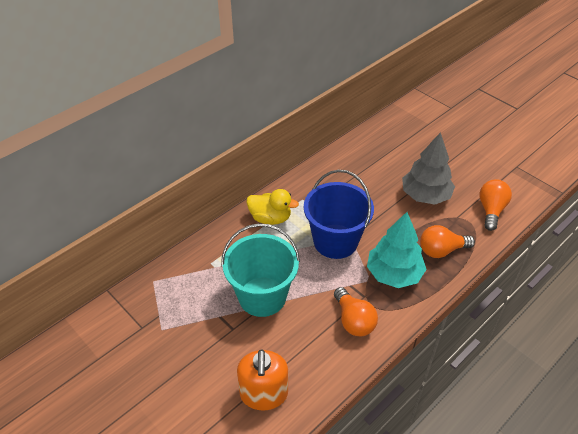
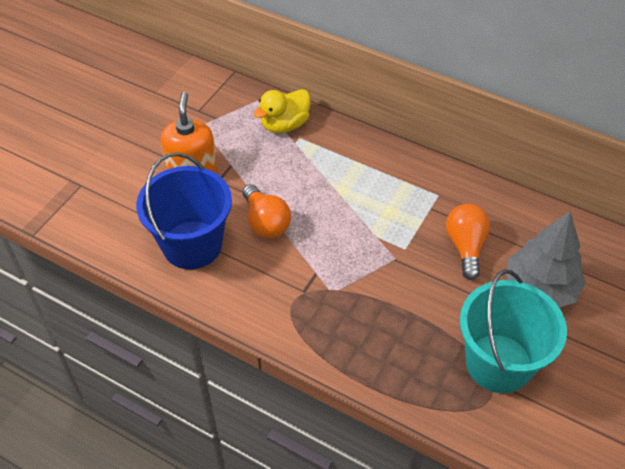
orange light bulb: [334,287,378,337] [420,225,475,258] [479,179,512,231] = 3 -> [242,184,291,238] [446,204,490,280] = 2
turquoise tree: [367,212,427,288] = 1 -> none = 0

